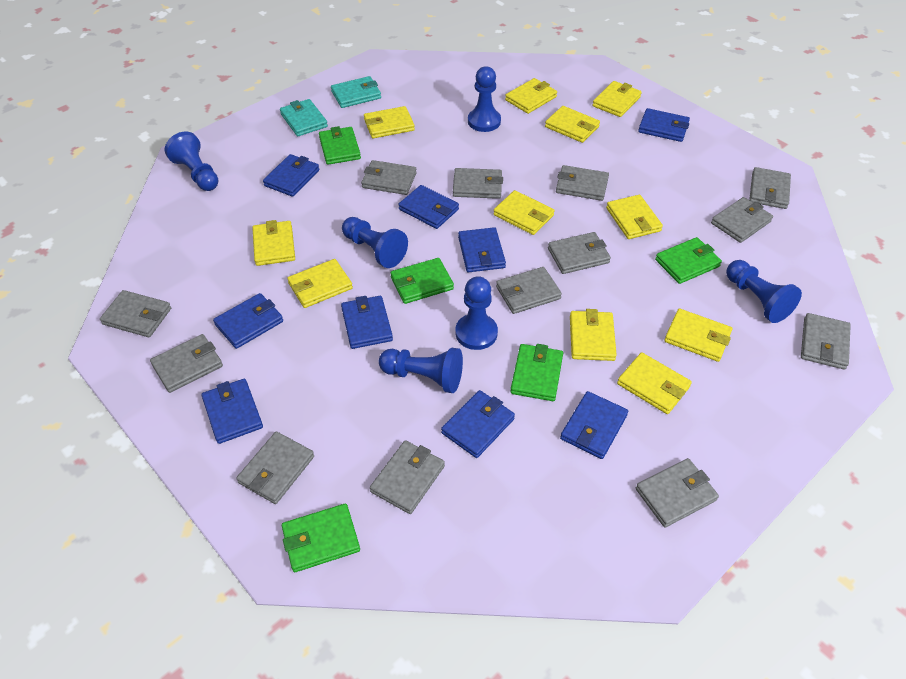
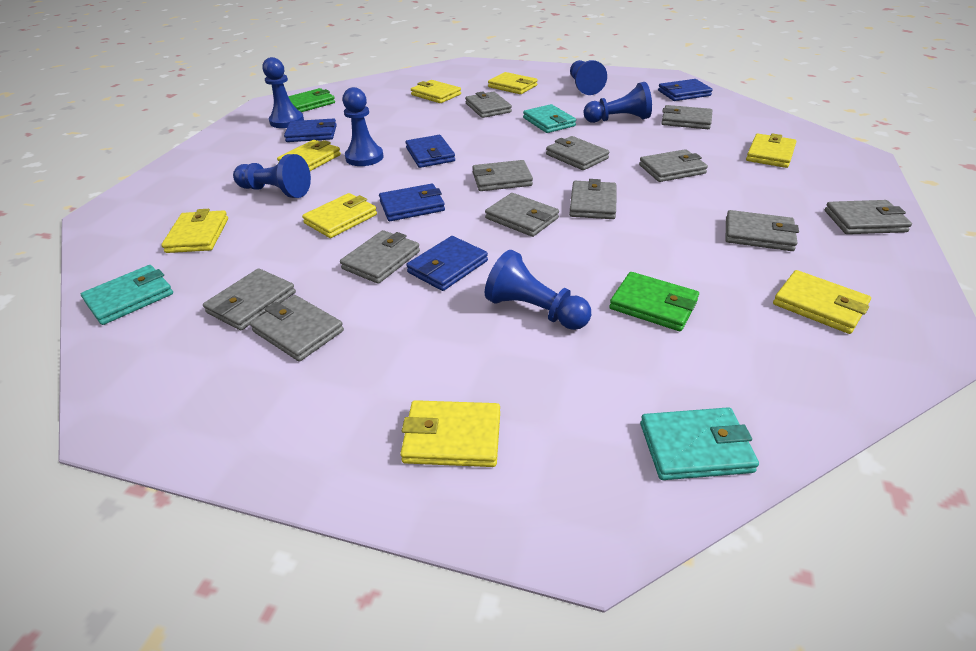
blue wallet: [201,379,263,444] [213,293,283,349] [263,154,319,197] [341,296,393,349] [398,185,459,229] [441,390,515,458] [458,227,506,272] [560,391,628,459] [638,108,690,142] = 9 -> [284,118,337,142] [379,184,445,221] [405,135,455,168] [406,236,488,291] [658,79,713,101] = 5
green wallet: [282,504,360,572] [319,126,361,165] [390,258,454,304] [510,344,563,401] [655,237,722,284] = 5 -> [288,88,335,112] [609,272,699,331] = 2
grey wallet: [100,290,171,337] [150,334,223,393] [236,432,314,504] [361,160,417,195] [370,440,445,514] [453,168,503,199] [496,267,562,314] [548,232,611,274] [556,165,609,201] [636,458,719,527] [711,197,773,243] [749,167,791,209] [801,313,851,370] = 13 -> [203,268,296,330] [250,295,344,361] [340,230,420,284] [465,91,512,118] [472,160,533,191] [485,193,559,237] [546,136,609,170] [569,179,616,219] [639,149,708,182] [661,105,712,129] [726,210,799,251] [825,200,912,234] = 12
turquoise wallet: [280,99,328,136] [331,76,381,108] = 2 -> [81,265,173,325] [523,104,576,133] [640,407,759,480] = 3
yellow wallet: [252,220,295,266] [287,259,353,308] [364,106,415,138] [493,190,555,235] [505,78,557,114] [545,106,600,143] [570,309,617,361] [593,81,642,117] [606,195,663,239] [617,352,692,414] [664,308,732,362] = 11 -> [161,209,228,253] [277,140,341,171] [302,193,377,238] [400,400,500,467] [411,80,461,103] [488,72,538,94] [746,133,796,168] [773,270,871,334] = 8

